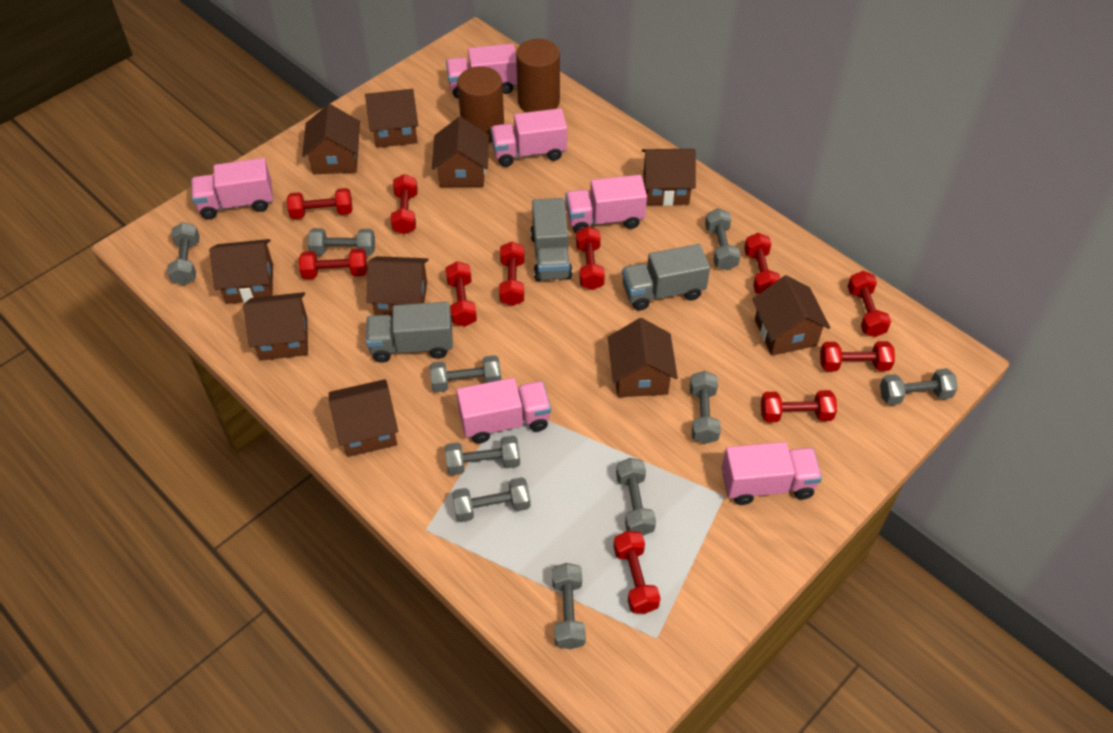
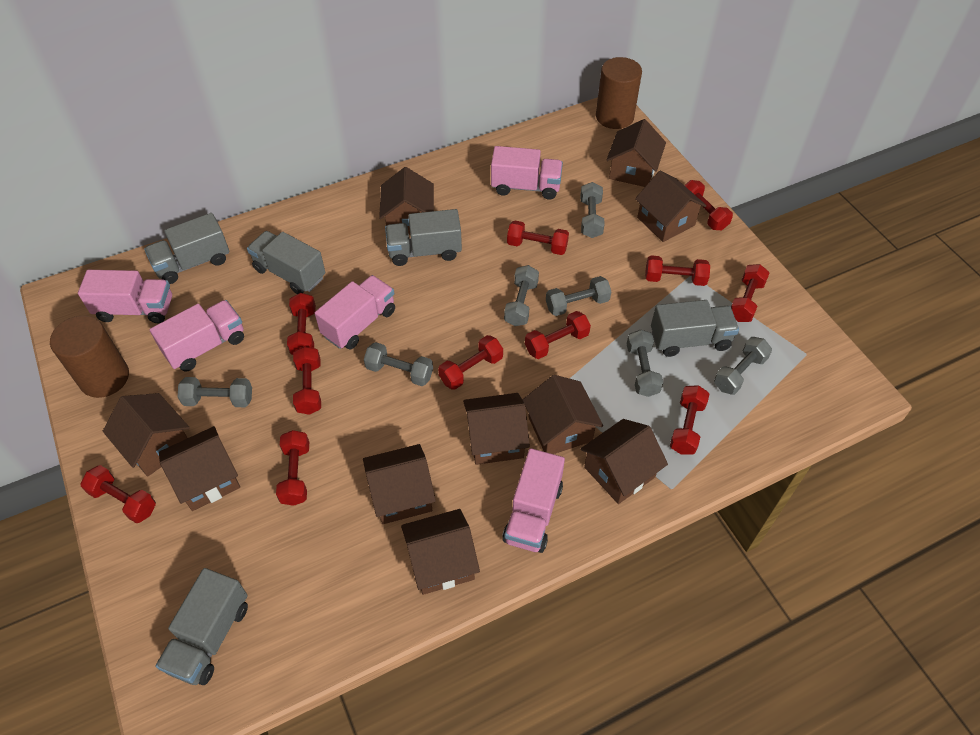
grey dumbbell: [167,222,200,285] [308,228,375,256] [429,355,501,392] [445,436,520,475] [452,477,531,522] [552,563,586,649] [616,458,656,536] [690,371,721,444] [705,208,740,270] [880,368,958,405] = 10 -> [178,377,252,407] [364,342,433,386] [504,265,539,326] [546,276,611,316] [580,182,605,238] [627,330,663,397] [714,337,772,395] = 7
grey truck: [366,302,453,363] [530,198,573,281] [622,244,710,311] = 3 -> [144,213,229,284] [155,568,248,685] [247,231,325,294] [385,209,462,266] [651,300,739,357] = 5
pink truck: [191,158,273,219] [446,44,517,98] [456,378,551,443] [490,108,567,167] [565,175,647,233] [722,442,822,505] = 6 -> [78,270,172,323] [150,300,244,372] [315,275,395,350] [491,146,563,200] [502,448,565,553] = 5

